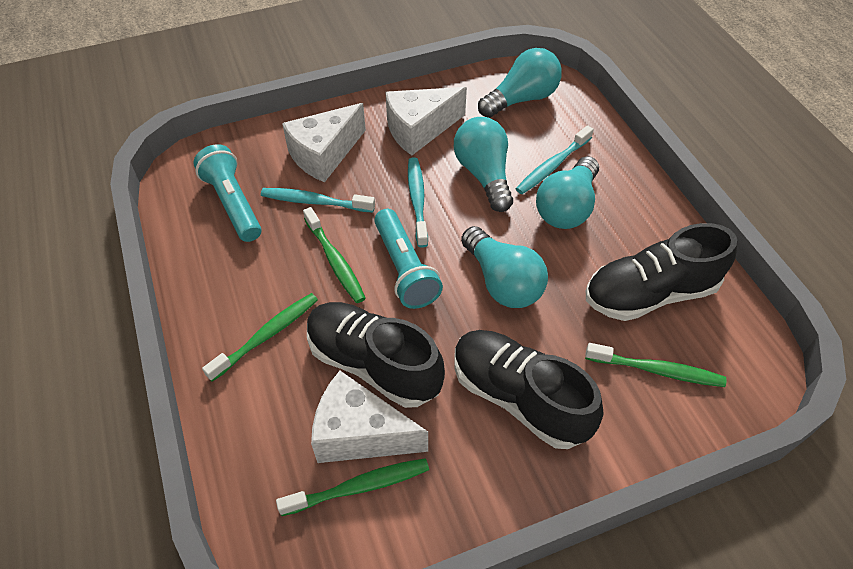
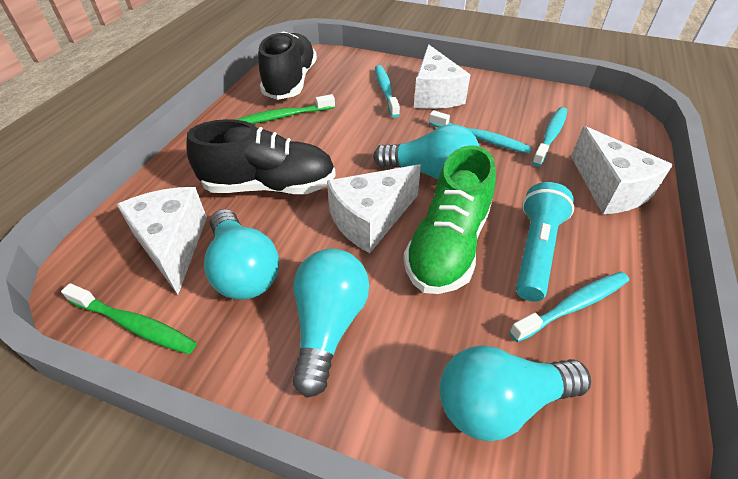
black shoe: [307,302,445,408] [454,330,604,449] [586,223,737,321] = 3 -> [187,119,336,194] [258,31,317,100] = 2
green shoe: none = 0 -> [403,145,496,294] = 1
green toothbrush: [202,293,318,382] [276,458,429,516] [303,207,366,303] [585,343,727,387] = 4 -> [61,283,197,354] [236,94,335,124] = 2
turquoise flashlight: [193,144,262,242] [374,209,443,309] = 2 -> [516,182,574,302] = 1
turquoise toothbrush: [261,188,375,213] [408,157,428,248] [516,125,594,194] = 3 -> [375,65,400,118] [429,110,532,154] [509,272,629,342] [532,107,567,167] = 4
white cheese: [282,103,366,182] [311,371,428,463] [385,87,467,155] = 3 -> [116,187,207,295] [327,164,421,253] [414,44,470,109] [571,126,673,214] = 4

